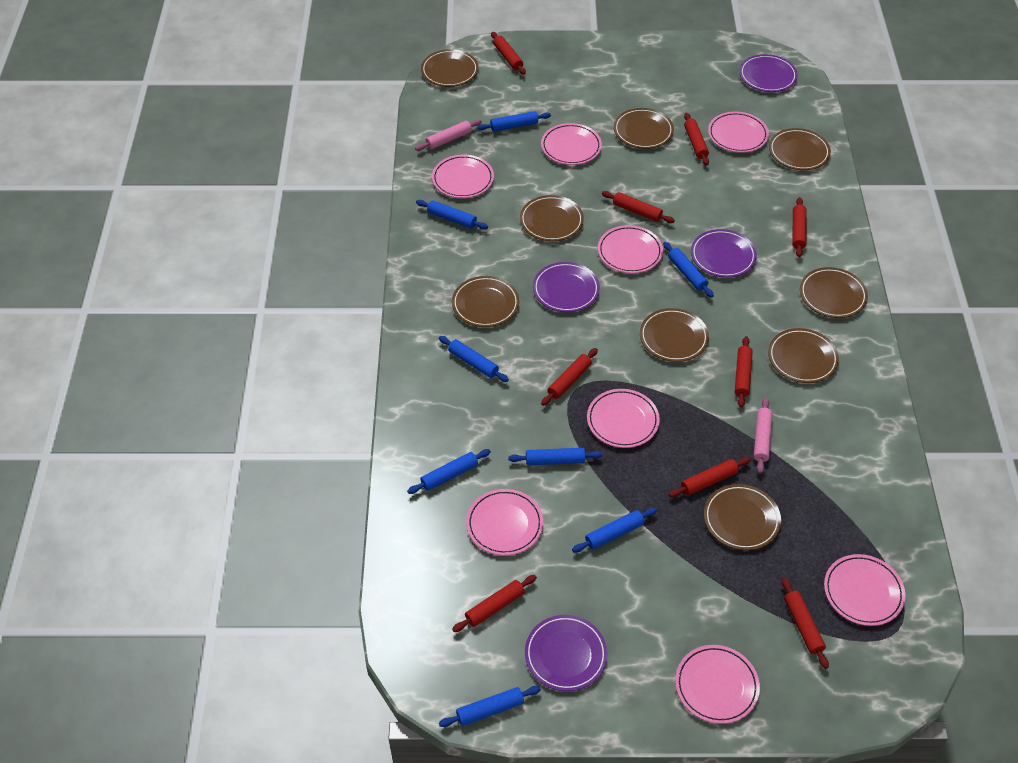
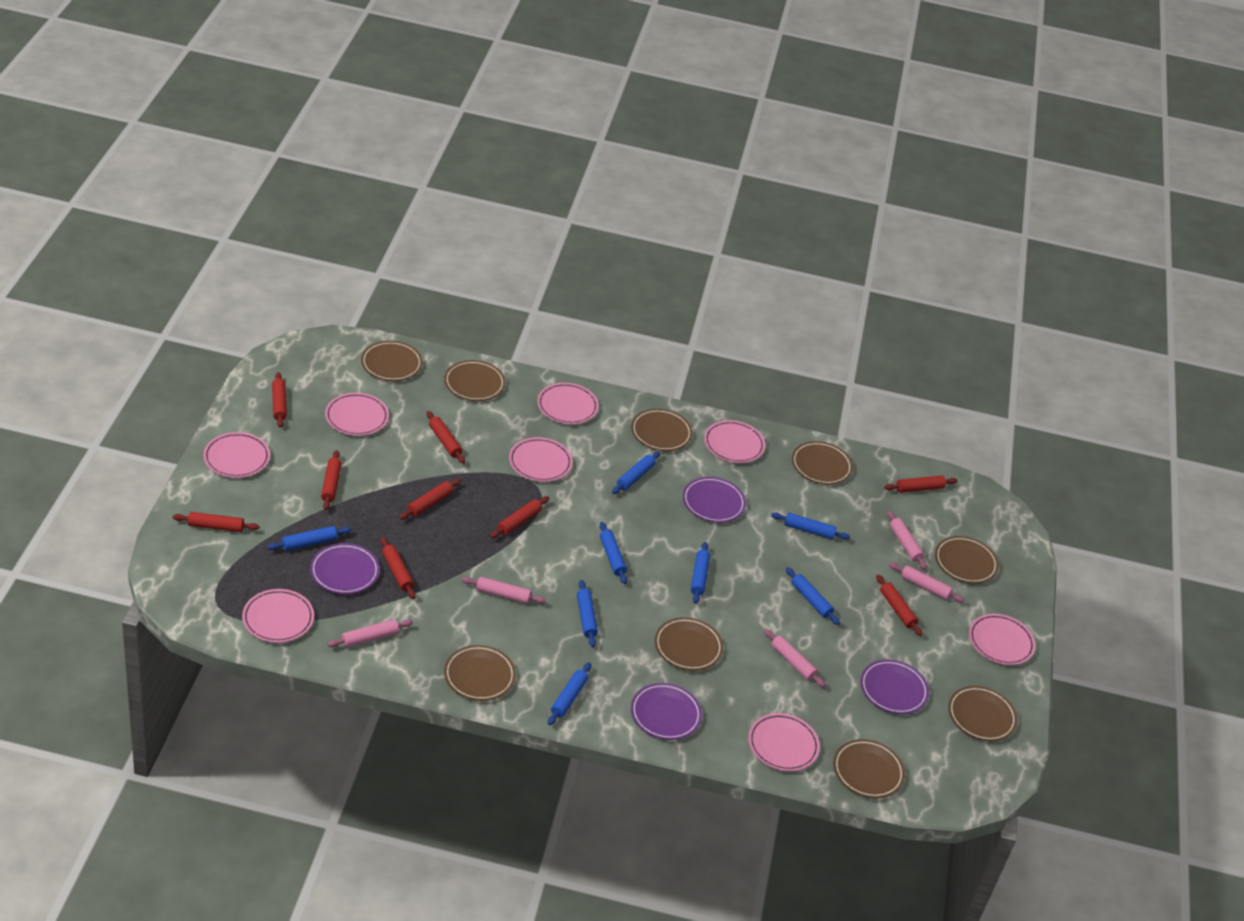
pink rolling pin: [415,119,482,151] [754,397,773,474] = 2 -> [327,619,413,647] [462,577,546,604] [764,629,825,688] [887,511,927,570] [889,563,965,603] = 5

